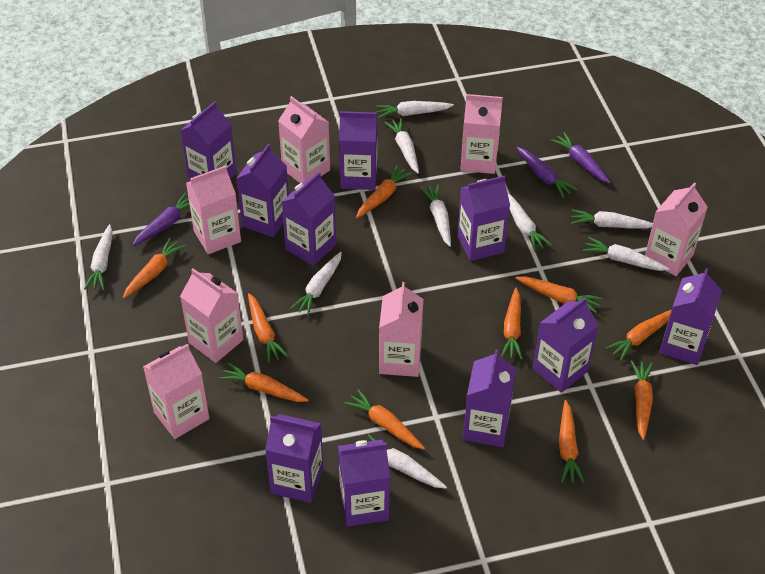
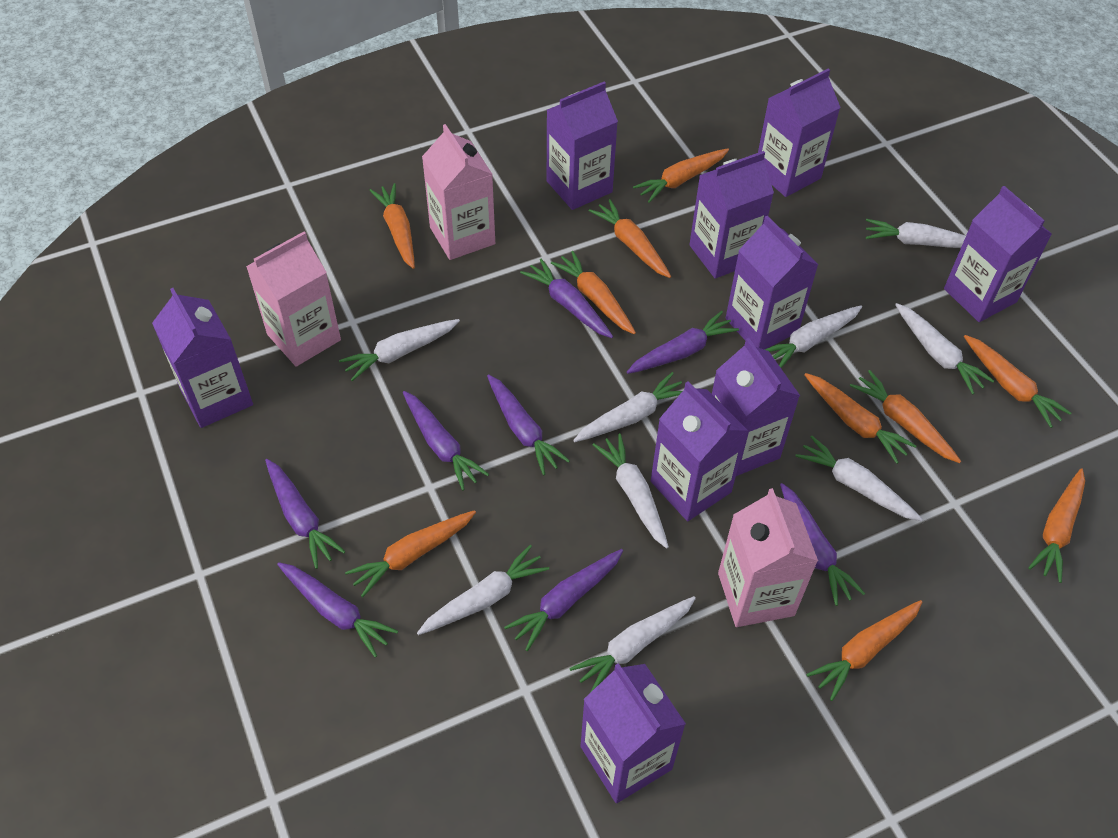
pink carton: [143,344,210,439] [180,268,243,363] [186,166,241,254] [278,96,330,183] [379,282,423,377] [460,94,503,174] [645,182,708,276] = 7 -> [246,232,341,367] [422,124,495,260] [718,488,818,627] = 3
purple carrot: [132,193,190,246] [517,147,578,198] [551,132,611,184] = 3 -> [265,459,346,569] [277,562,398,658] [403,391,489,491] [487,374,570,476] [504,549,623,651] [520,259,613,338] [627,311,739,374] [780,483,865,606] = 8
purple carton: [180,101,237,180] [236,144,289,237] [265,414,323,503] [282,172,336,266] [338,440,390,527] [339,111,378,190] [457,176,510,261] [463,350,516,447] [533,297,598,393] [660,268,722,365] = 10 -> [152,288,253,428] [547,82,618,210] [581,663,686,803] [651,382,748,521] [689,151,774,279] [712,338,800,476] [726,215,818,349] [758,69,841,197] [944,186,1052,322] = 9

